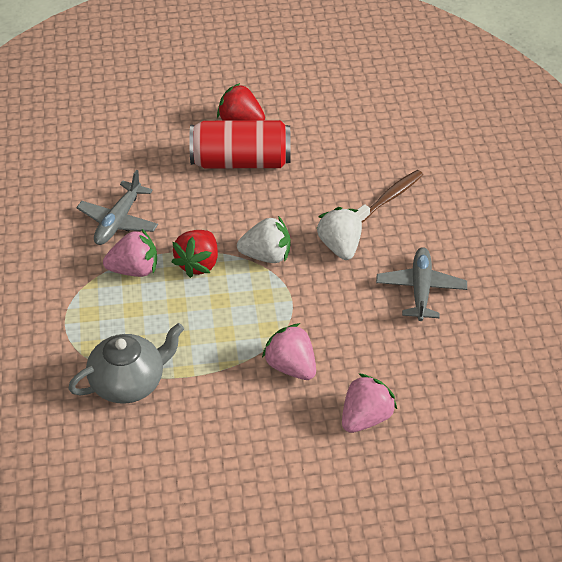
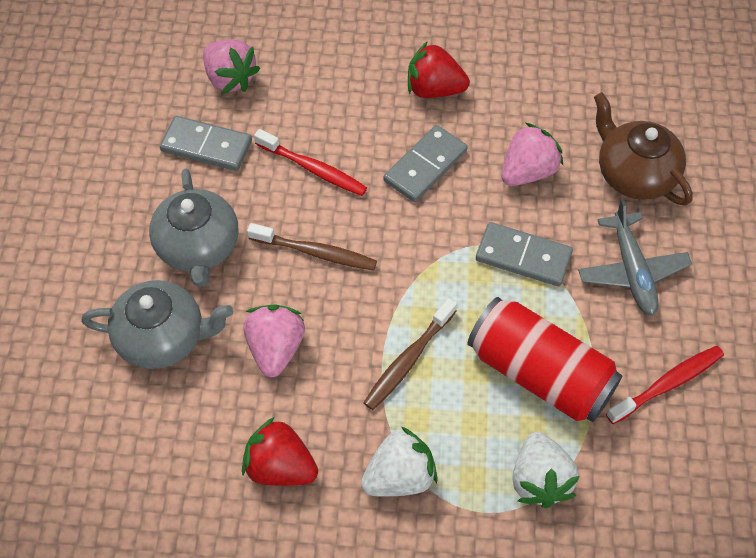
brown teapot: none = 0 -> [594,92,693,206] = 1
brown toothbrush: [355,170,423,223] = 1 -> [247,223,377,271] [363,298,457,410] = 2
grey domino: none = 0 -> [160,116,252,171] [384,125,468,202] [476,222,573,286] = 3
grey plane: [76,170,158,245] [376,247,467,321] = 2 -> [578,199,692,316] = 1
grey teapot: [68,323,184,404] = 1 -> [81,280,233,369] [149,168,238,287] = 2
red toothbrush: none = 0 -> [254,129,367,196] [606,346,724,424] = 2

